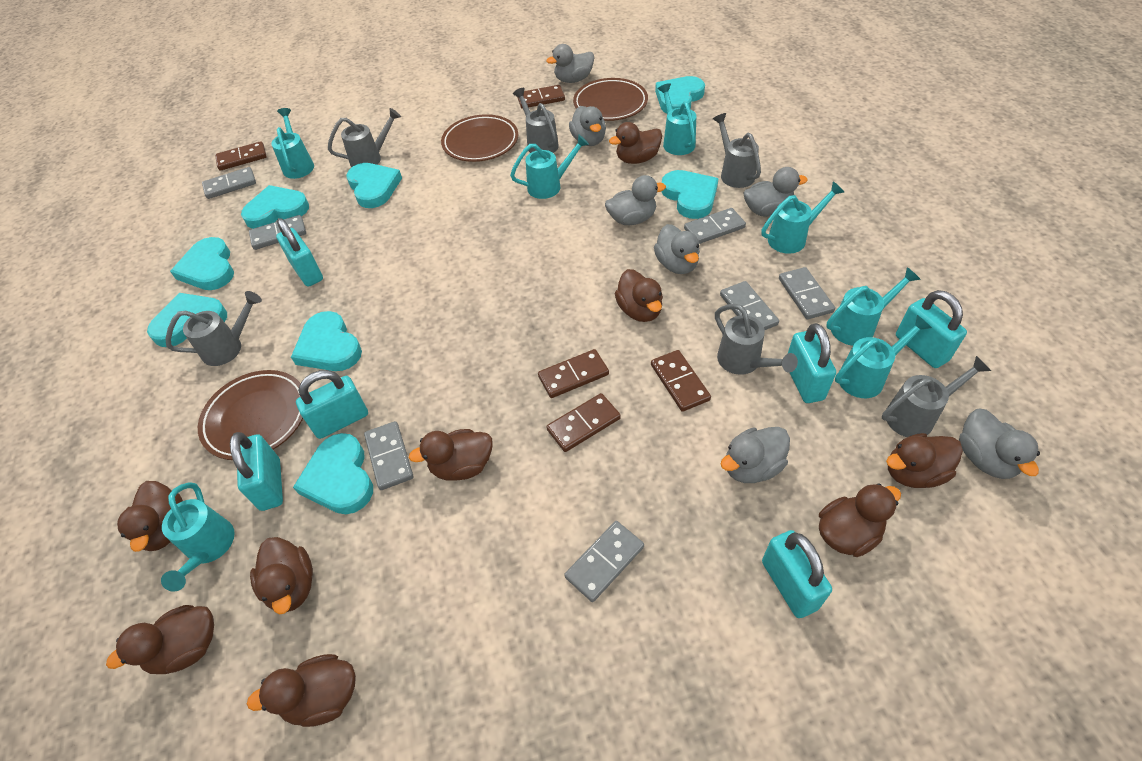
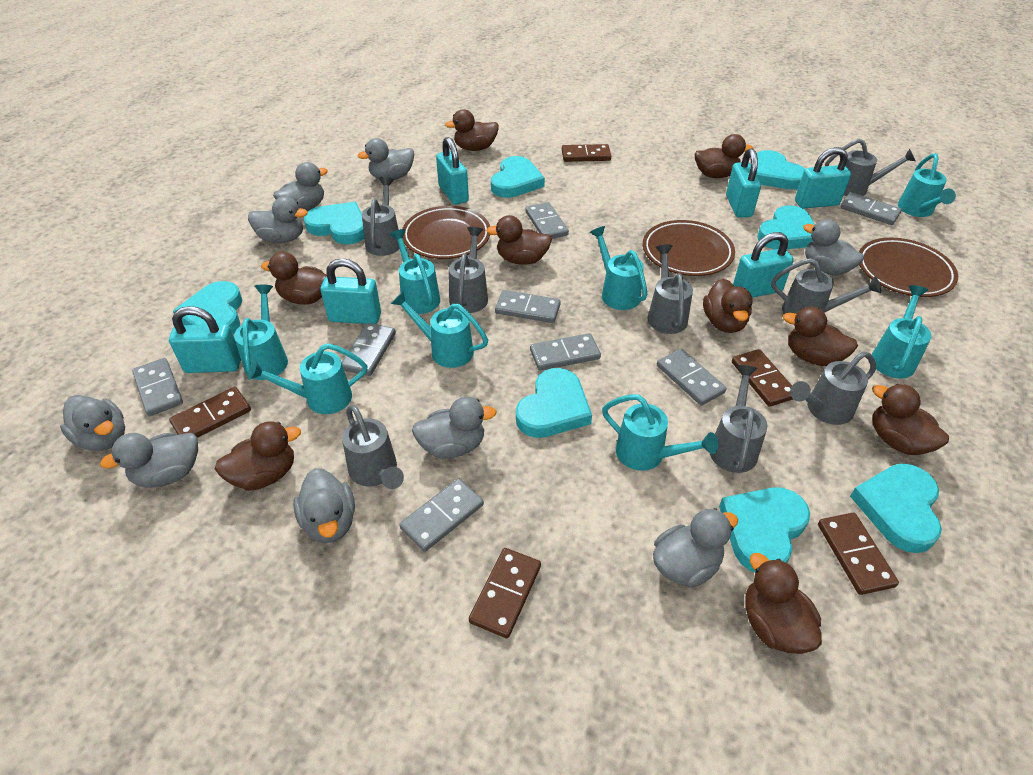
grey domino: [202,167,256,199] [249,215,306,250] [364,421,413,490] [564,521,644,602] [684,208,746,244] [720,281,779,330] [779,267,835,319] = 7 -> [132,358,183,416] [342,323,396,376] [399,478,484,552] [495,290,561,323] [525,202,569,239] [530,333,601,371] [657,349,726,406] [841,192,902,225] = 8
grey duck: [546,44,594,83] [569,106,606,146] [605,175,666,225] [654,224,700,274] [721,427,790,483] [743,167,808,217] [959,408,1040,479] = 7 -> [60,395,125,451] [100,433,198,488] [248,196,308,243] [273,162,328,211] [293,468,355,543] [357,138,414,180] [412,397,497,459] [653,508,738,588] [803,219,864,275] = 9
grey watering can: [165,291,262,366] [328,108,401,167] [513,88,559,153] [713,113,761,188] [715,304,798,375] [882,356,991,437] = 6 -> [342,405,404,489] [362,177,400,256] [449,227,488,313] [648,245,693,334] [710,365,767,473] [771,258,881,314] [790,351,876,425] [825,139,915,196] = 8
turquoise watering can: [161,482,235,592] [271,108,314,179] [510,134,589,199] [658,83,696,155] [761,182,844,254] [826,267,921,346] [835,315,932,398] = 7 -> [234,285,288,380] [248,343,367,414] [390,229,440,314] [391,291,488,368] [590,226,648,310] [602,394,718,471] [871,285,931,379] [898,153,956,217] = 8

